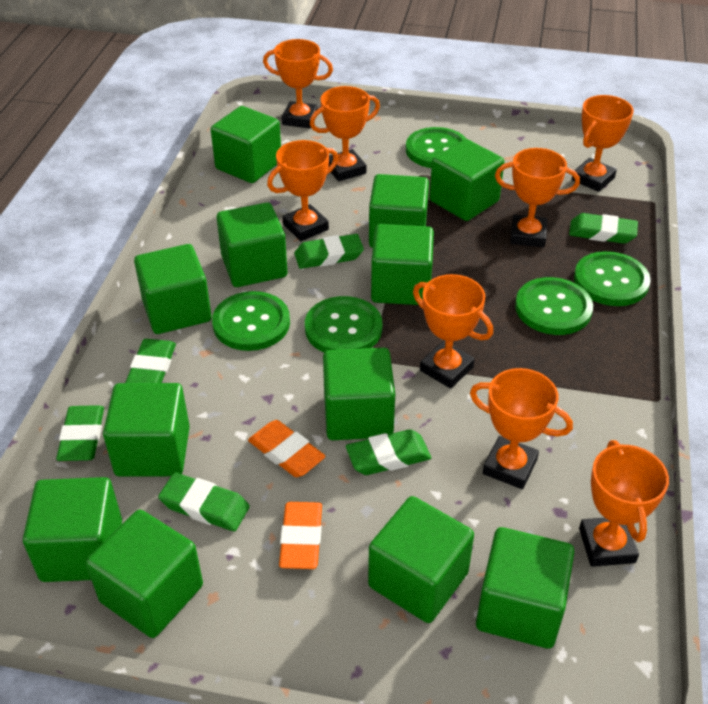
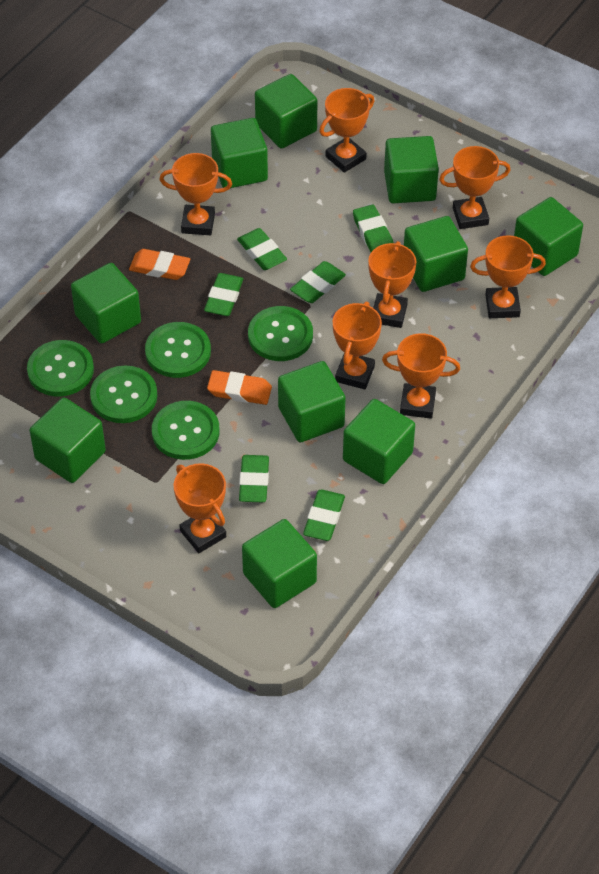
green cube: [23,477,122,582] [86,510,203,638] [103,383,190,477] [134,244,211,334] [211,106,281,183] [216,202,287,287] [323,348,395,440] [368,496,474,623] [369,174,429,248] [371,224,434,305] [429,139,504,221] [476,527,574,649] = 12 -> [30,398,106,483] [71,263,141,344] [211,118,268,188] [242,519,317,608] [255,74,317,149] [278,361,346,442] [343,399,415,484] [384,136,439,203] [404,216,468,292] [514,197,583,276] = 10

